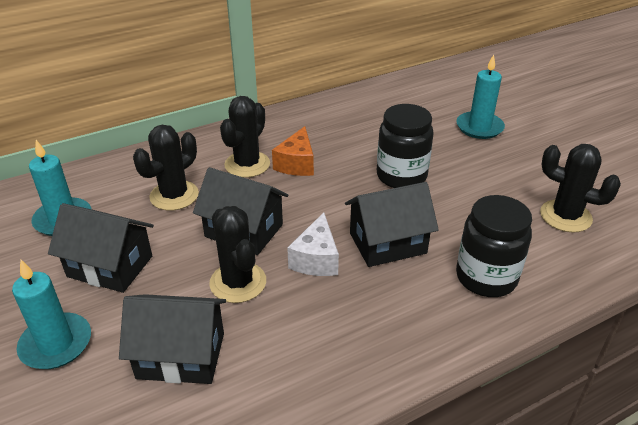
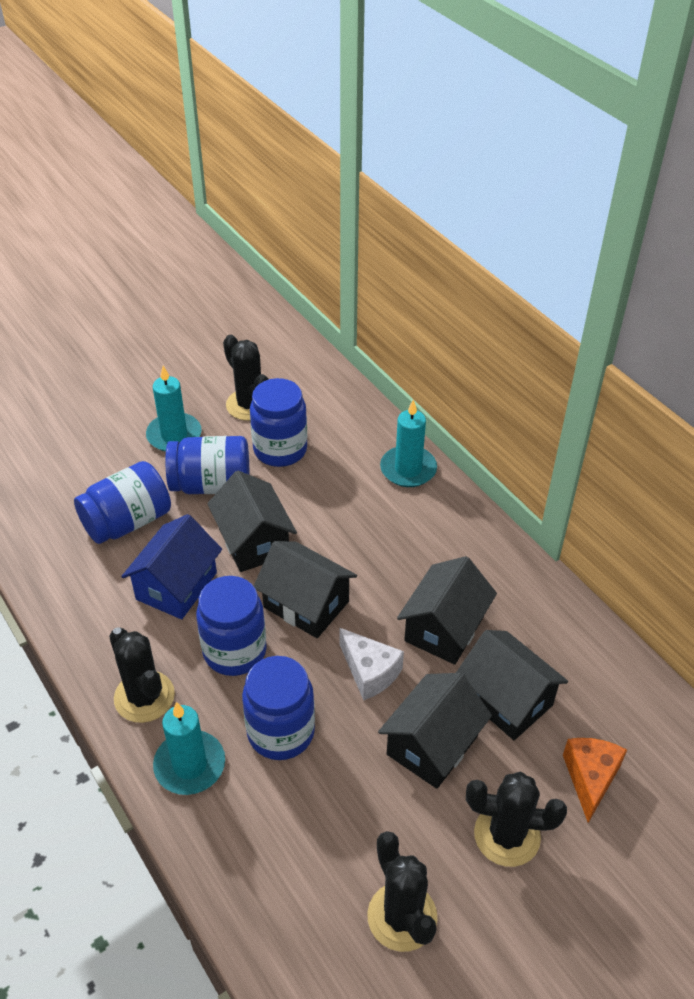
black house: [48,203,154,293] [119,294,226,384] [193,167,288,255] [345,182,439,267] = 4 -> [207,471,297,572] [254,541,357,638] [378,673,492,789] [397,556,497,665] [456,630,568,740] = 5
black jar: [377,104,434,188] [456,195,532,297] = 2 -> none = 0
blue house: none = 0 -> [121,514,222,619] = 1
blue jar: none = 0 -> [74,461,171,544] [165,436,249,494] [196,576,267,676] [242,656,315,760] [250,378,307,467] = 5

